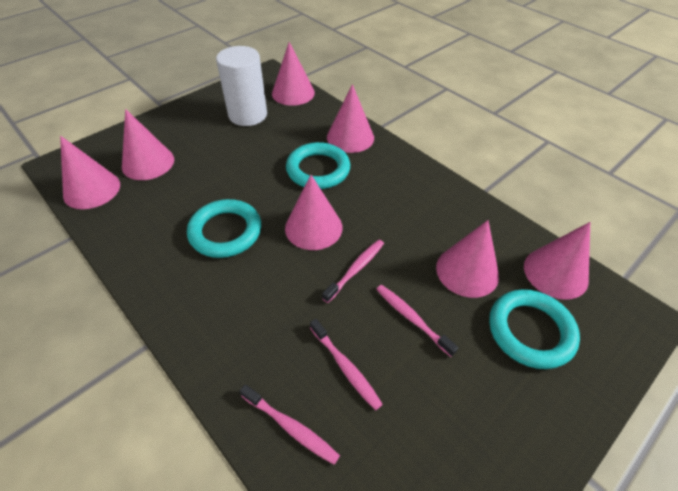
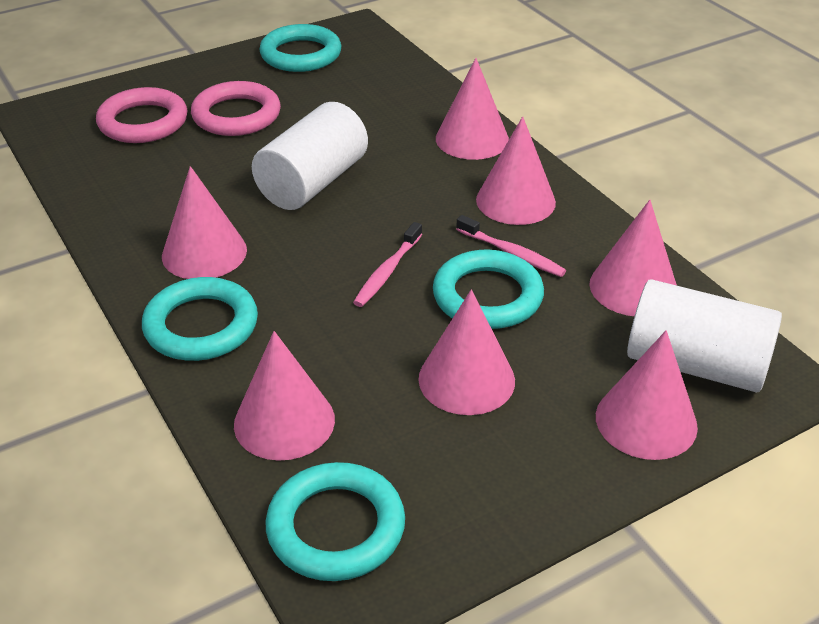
pink ring: none = 0 -> [96,87,188,143] [191,81,281,136] = 2
pink toothbrush: [240,384,340,465] [310,319,383,410] [322,240,384,303] [376,285,458,357] = 4 -> [353,222,422,307] [456,215,566,277] = 2
turquoise ring: [187,199,261,258] [286,142,350,189] [489,289,580,369] = 3 -> [142,277,258,361] [259,24,341,72] [265,462,405,581] [433,249,544,329] = 4
white cylinder: [216,46,267,126] = 1 -> [252,102,368,210] [627,279,782,392] = 2

